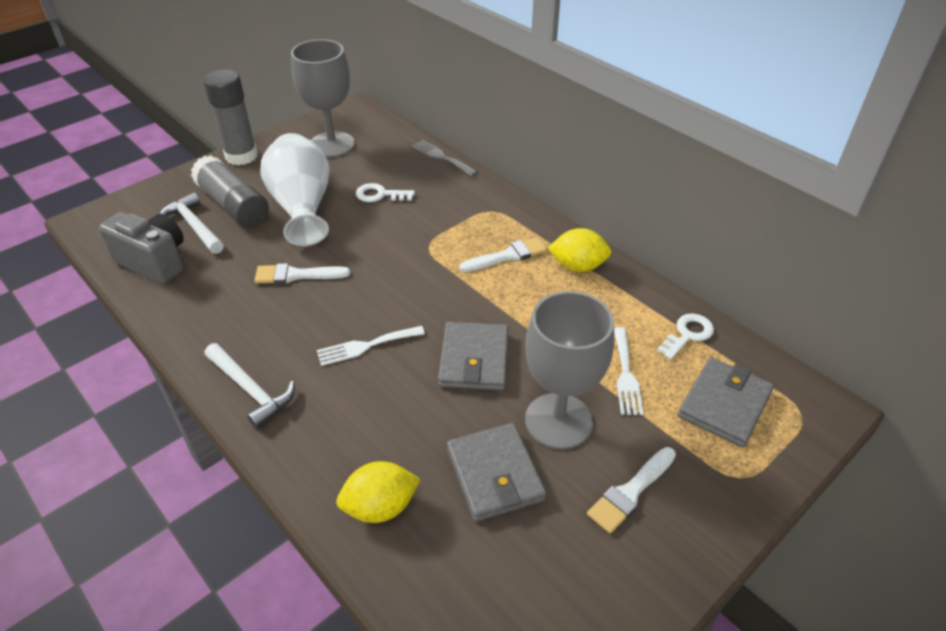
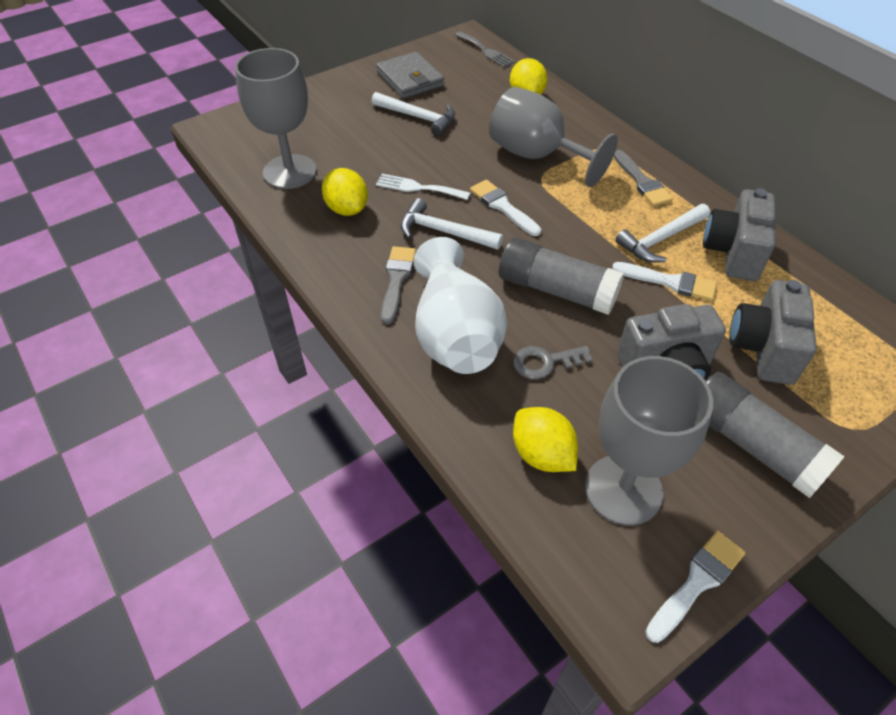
grey brush: none = 0 -> [381,246,416,324] [614,150,673,207] = 2
grey camera: [99,212,184,284] = 1 -> [617,304,726,381] [703,188,776,281] [729,280,817,385] = 3
grey goblet: [291,39,355,158] [525,291,614,449] = 2 -> [235,48,317,189] [489,87,618,187] [585,356,713,525] = 3
grey key: none = 0 -> [513,346,593,379] = 1
grey wallet: [438,322,509,391] [447,423,547,522] [678,357,774,447] = 3 -> [376,52,444,98] = 1
white fork: [317,326,425,366] [614,327,644,415] = 2 -> [376,174,470,200] = 1
white hammer: [160,192,224,254] [205,343,295,429] = 2 -> [372,92,455,136] [401,198,503,250] [615,204,710,263] = 3
white key: [356,183,415,202] [657,314,714,360] = 2 -> none = 0
yellow lemon: [336,461,420,523] [548,228,611,272] = 2 -> [322,168,368,216] [510,58,547,94] [513,407,578,472] = 3

